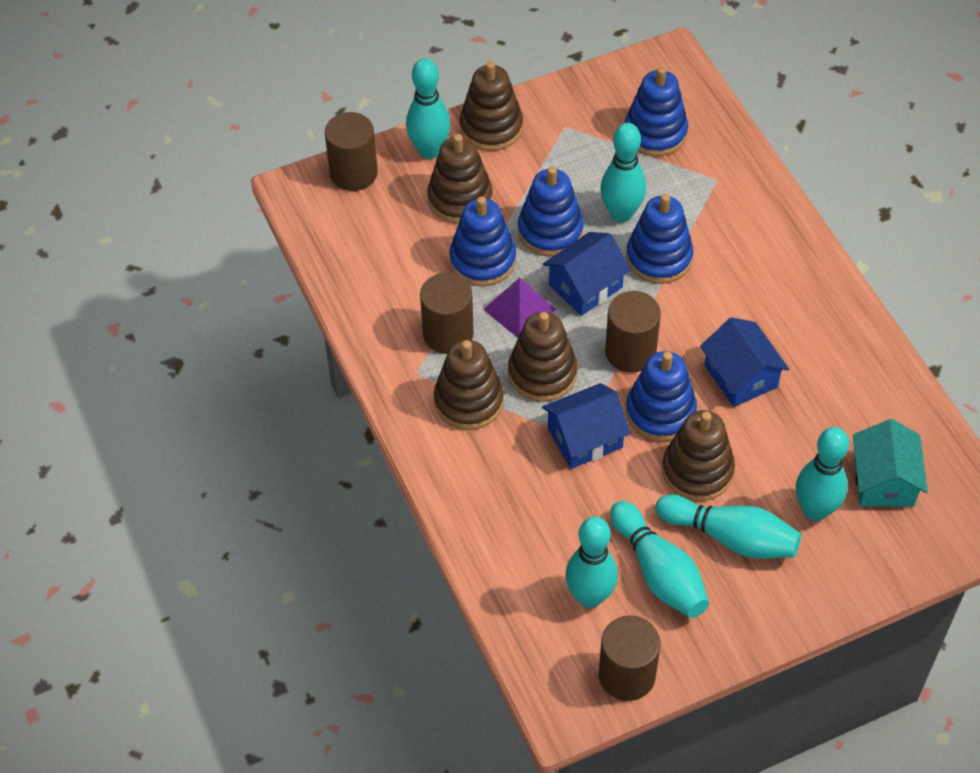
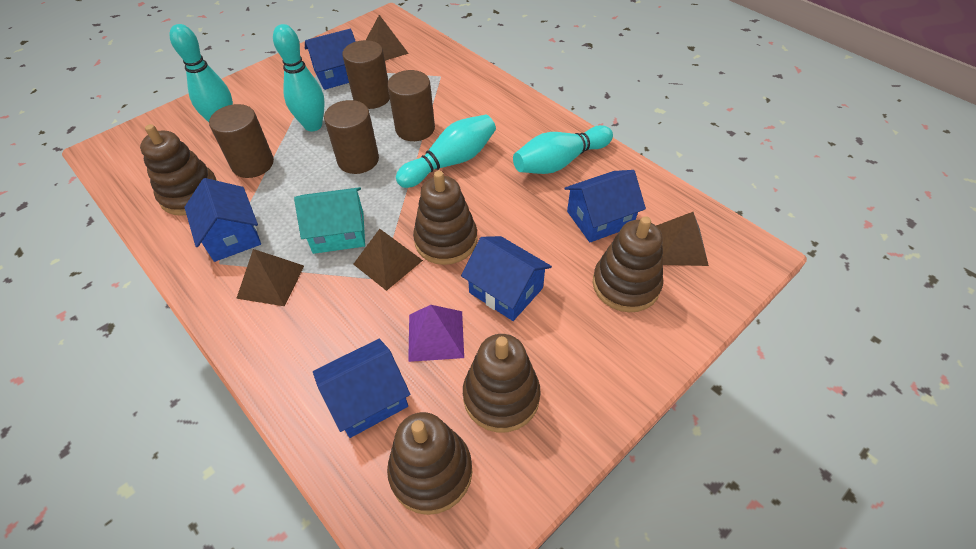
blue house: [542,383,631,469] [543,232,631,316] [700,317,789,407] = 3 -> [184,178,261,262] [305,29,356,90] [313,339,410,438] [461,236,552,321] [564,170,646,242] = 5
blue stacking toy: [450,196,516,286] [518,166,584,256] [625,67,688,156] [626,194,694,284] [626,351,697,441] = 5 -> none = 0
brown pyramid: none = 0 -> [236,249,304,306] [353,229,423,291] [366,15,409,61] [656,212,709,266] = 4
turquoise bowling pin: [406,58,451,159] [565,517,618,608] [601,123,646,223] [610,501,709,618] [655,495,801,559] [796,427,849,521] = 6 -> [170,24,233,122] [273,24,325,131] [396,114,496,188] [513,125,613,174] = 4

